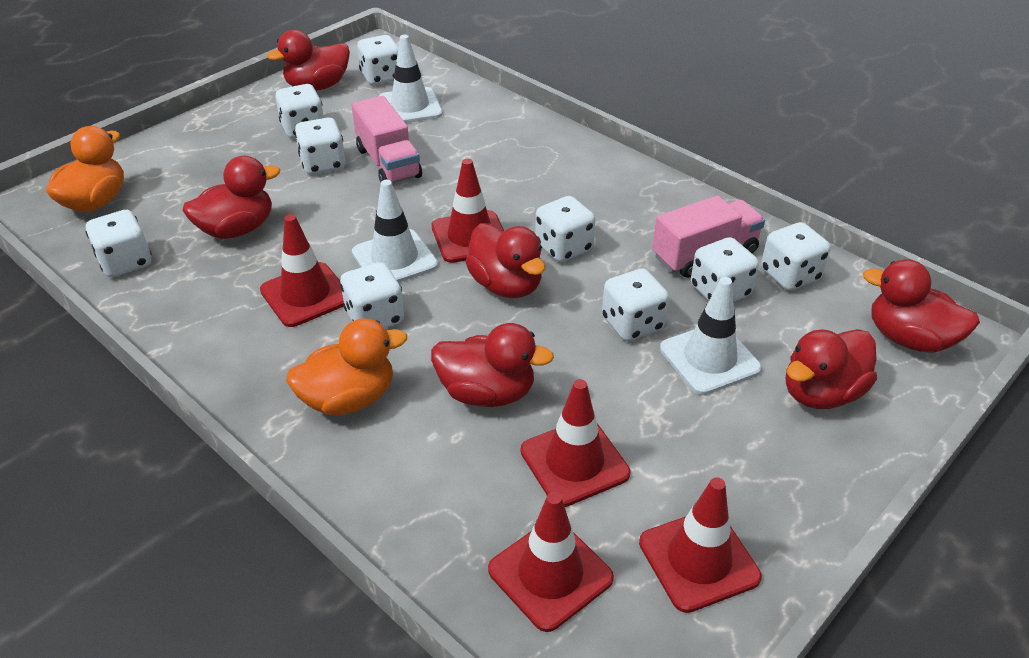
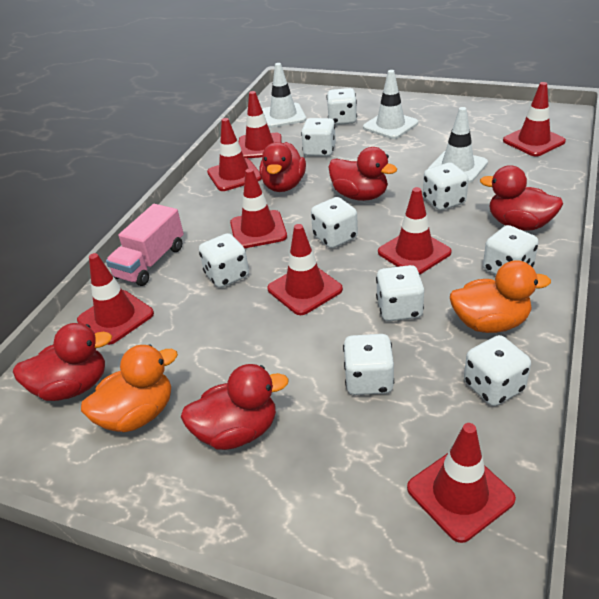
pink truck: [351,96,422,183] [652,195,765,278] = 2 -> [106,204,184,286] = 1
red duck: [183,156,280,239] [267,30,350,91] [431,323,554,407] [465,223,545,298] [786,329,877,409] [863,259,980,353] = 6 -> [13,323,112,401] [181,364,289,450] [259,142,306,192] [328,147,397,201] [480,165,563,230] = 5
red traffic cone: [260,214,344,327] [432,159,504,263] [488,492,614,632] [521,379,631,507] [639,477,762,613] = 5 -> [77,253,154,345] [207,118,262,191] [230,168,287,248] [238,91,282,158] [267,224,343,315] [378,187,452,274] [407,423,516,543] [503,82,566,157] = 8

